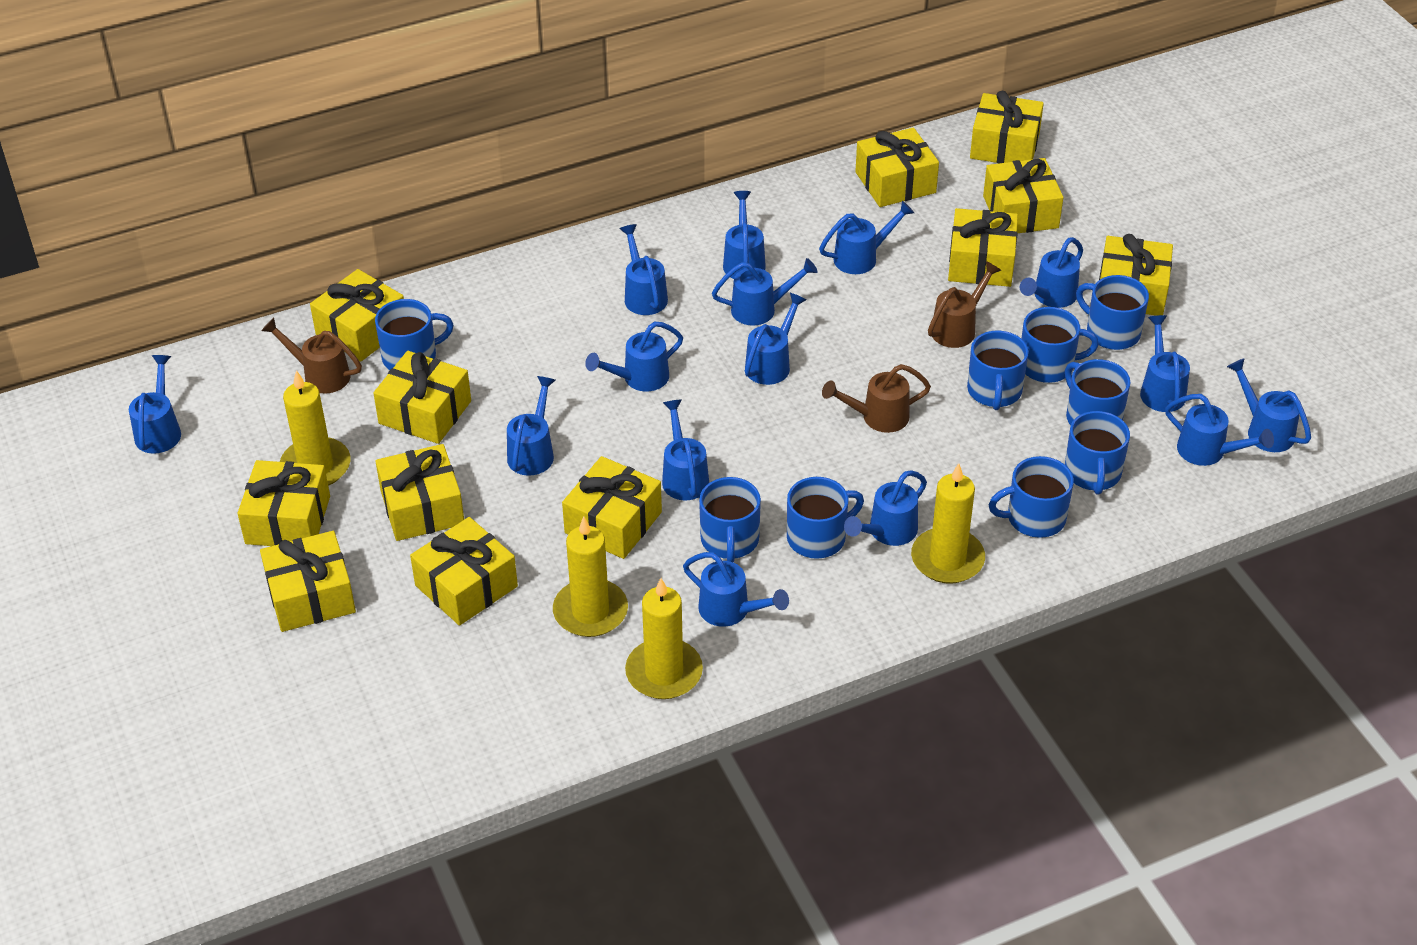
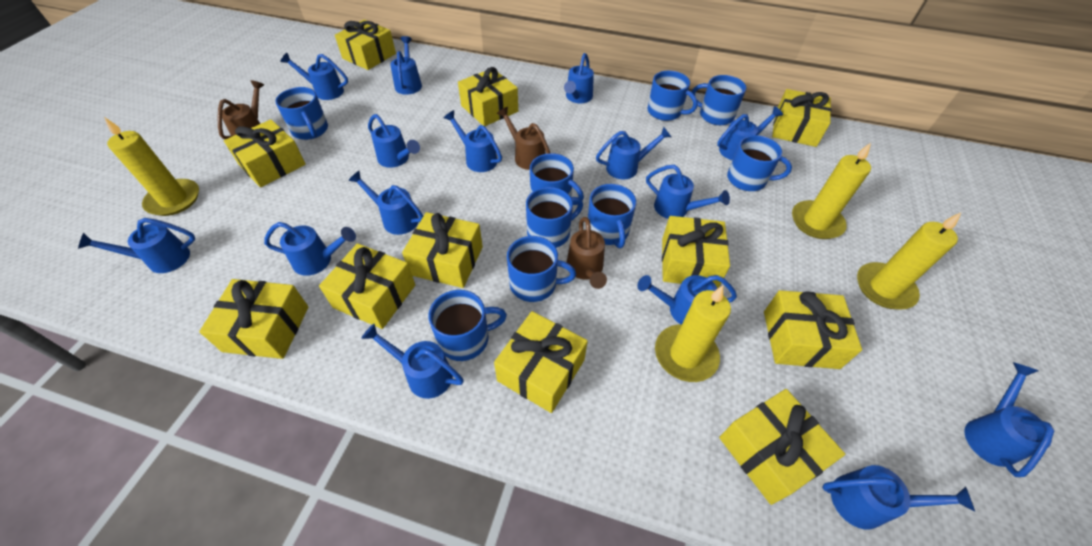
yellow gift: [237,460,330,546] [260,531,356,632] [310,269,404,362] [373,351,471,444] [375,444,464,541] [410,517,518,626] [562,456,662,559] [855,128,939,207] [948,208,1018,287] [970,91,1044,163] [983,158,1064,233] [1099,234,1173,316] = 12 -> [199,279,309,359] [224,119,306,187] [319,243,415,329] [335,20,396,70] [402,212,483,288] [458,67,518,126] [494,311,588,413] [662,216,730,288] [719,389,845,505] [764,290,862,369] [772,89,831,147] = 11

